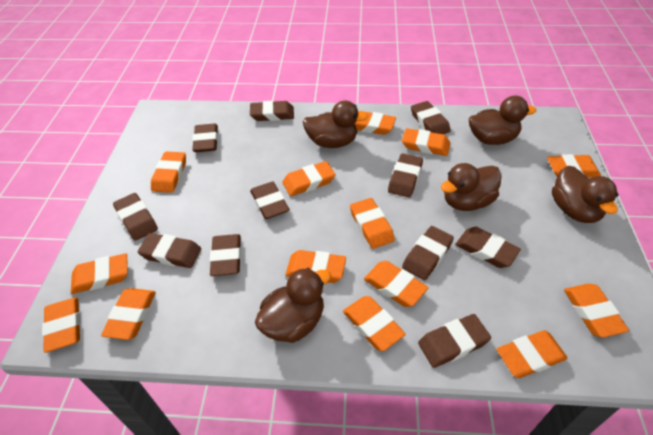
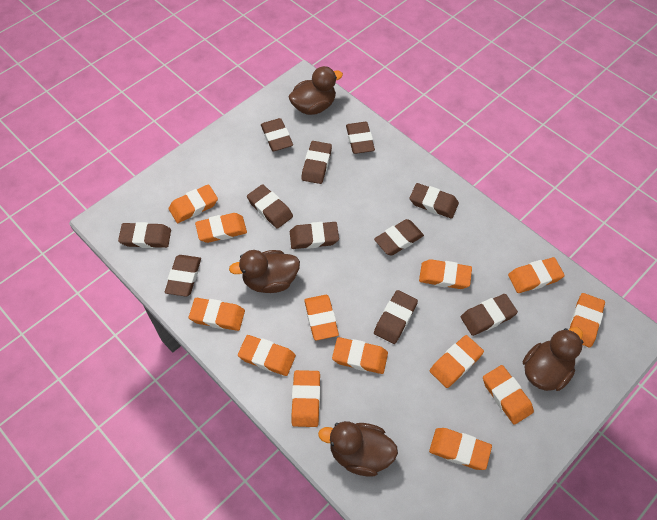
brown duck: [255,268,331,343] [303,100,368,148] [441,163,502,211] [469,96,536,145] [552,165,619,223] = 5 -> [229,250,300,293] [289,66,343,115] [318,421,398,477] [523,327,583,391] = 4
orange eraser: [42,297,81,353] [71,253,128,294] [101,288,155,340] [151,151,186,193] [282,161,336,196] [285,250,346,283] [343,296,406,351] [350,198,395,249] [355,111,396,135] [364,261,428,307] [402,128,450,156] [497,330,568,378] [547,154,601,177] [564,284,629,338] = 14 -> [169,184,218,223] [189,298,245,331] [195,213,247,243] [238,335,296,376] [291,370,320,427] [304,295,339,341] [332,337,388,374] [419,259,472,289] [429,428,492,470] [430,335,484,388] [483,365,534,425] [508,257,565,293] [570,293,605,347] = 13

